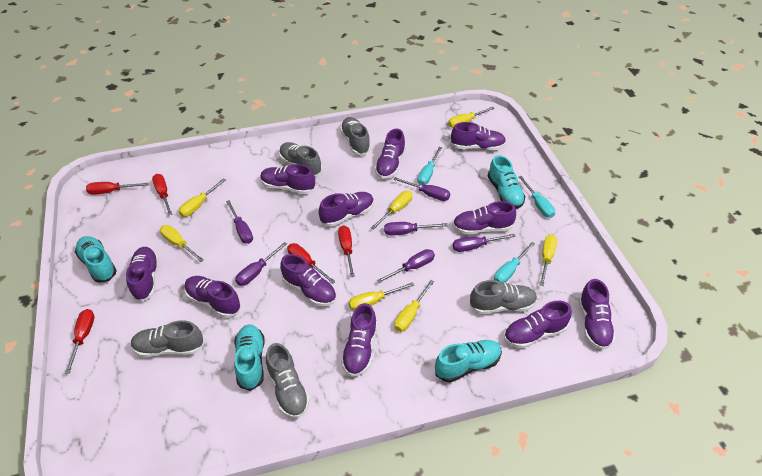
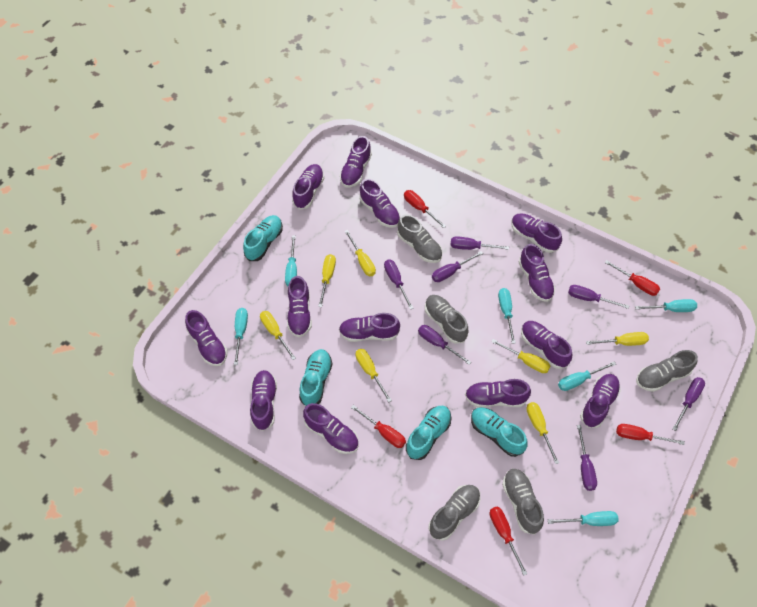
purple screwdriver: [226,200,253,244] [235,242,287,286] [377,249,435,283] [384,222,448,235] [394,177,450,201] [453,234,516,252] = 6 -> [384,260,413,310] [418,325,471,365] [432,251,483,282] [450,236,509,250] [568,285,629,309] [577,425,597,491] [672,377,705,431] = 7
purple shoe: [126,247,159,302] [184,276,241,318] [260,164,315,194] [280,254,336,306] [319,192,374,226] [341,303,377,377] [375,129,406,179] [451,122,506,150] [453,201,516,234] [504,301,572,348] [579,279,616,350] = 11 -> [185,310,227,366] [250,370,277,431] [287,276,312,337] [292,164,324,209] [303,403,359,454] [339,313,400,342] [340,136,372,187] [359,179,400,228] [465,379,531,408] [511,213,562,253] [518,244,555,302] [521,321,572,369] [580,374,620,428] = 13
turquoise screwdriver: [417,147,442,185] [494,242,535,283] [518,176,555,218] = 3 -> [234,308,248,365] [285,235,297,286] [498,288,516,344] [548,511,619,526] [558,362,616,391] [635,299,697,312] = 6

